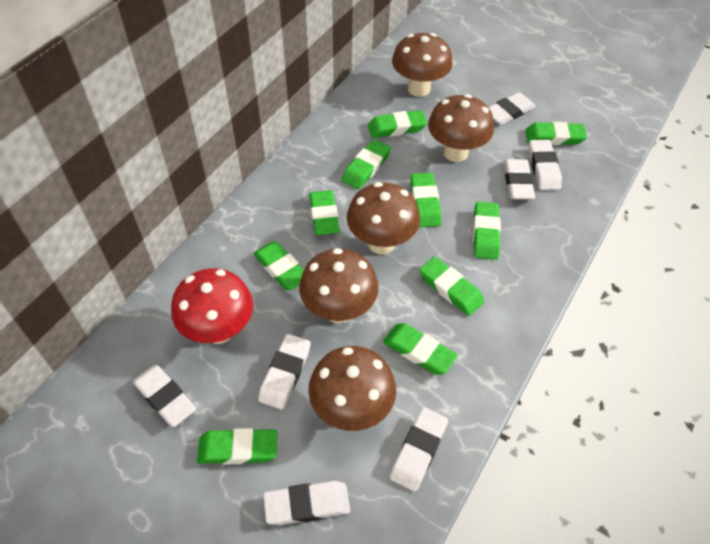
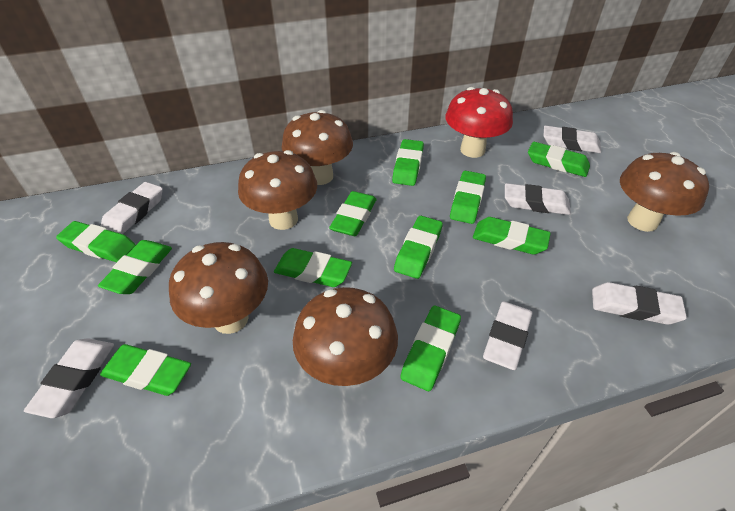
green eraser: [197,428,277,465] [253,241,304,290] [309,190,340,235] [342,139,391,189] [368,110,427,138] [383,323,458,375] [411,173,442,227] [419,257,484,316] [473,202,501,260] [525,122,587,145] = 10 -> [56,221,136,262] [98,240,172,294] [100,344,191,396] [274,248,352,287] [329,191,376,236] [392,139,424,186] [394,216,443,279] [400,306,461,391] [450,171,486,224] [473,217,551,255] [528,142,590,177] = 11
white eraser: [133,365,196,427] [258,334,311,410] [263,481,350,525] [390,407,448,492] [488,92,536,125] [504,159,535,200] [529,140,562,190] = 7 -> [24,338,114,418] [101,182,163,234] [483,301,533,370] [505,183,571,215] [543,126,601,153] [592,282,687,325] = 6

